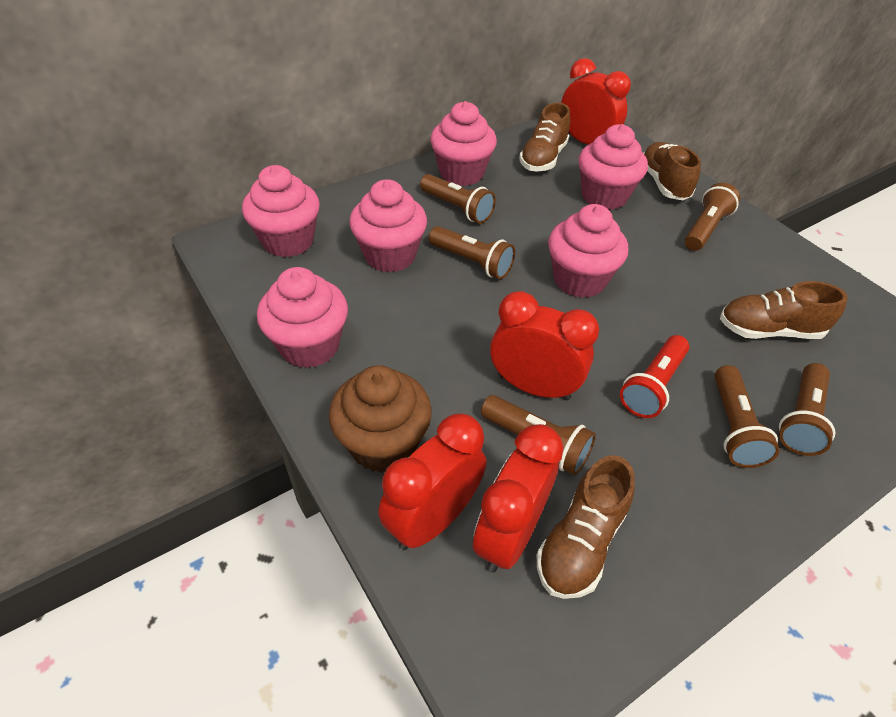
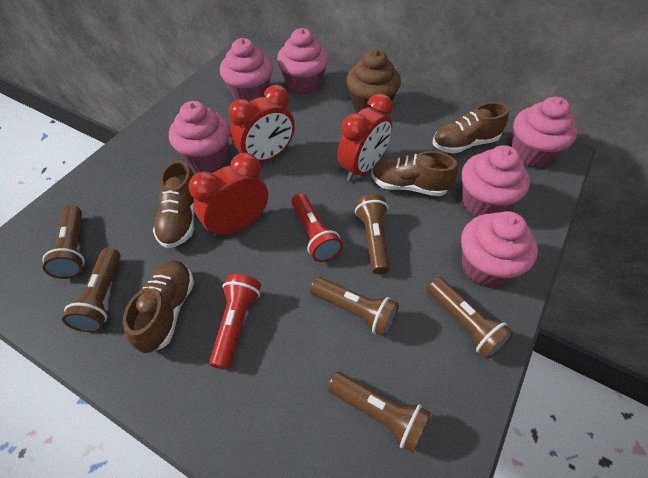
red clock: [378,413,486,550] [473,424,563,573] [490,291,599,400] [561,58,631,144] = 4 -> [189,153,268,238] [229,85,295,162] [337,93,393,181] = 3
red flashlight: [620,335,689,418] = 1 -> [209,274,261,370] [291,193,343,262] = 2

